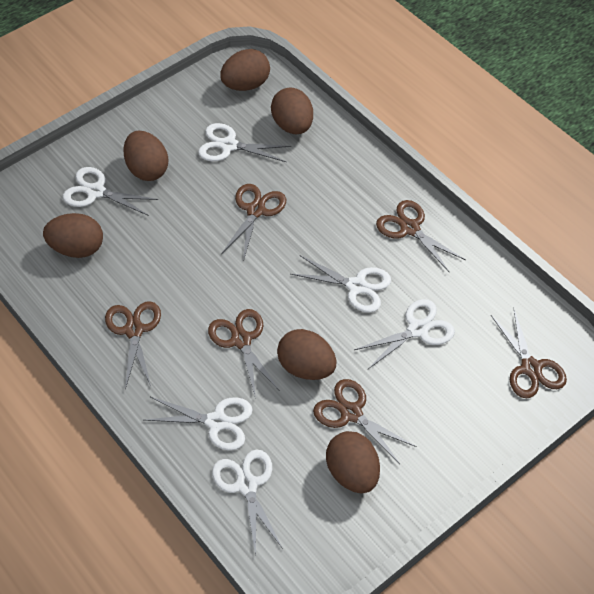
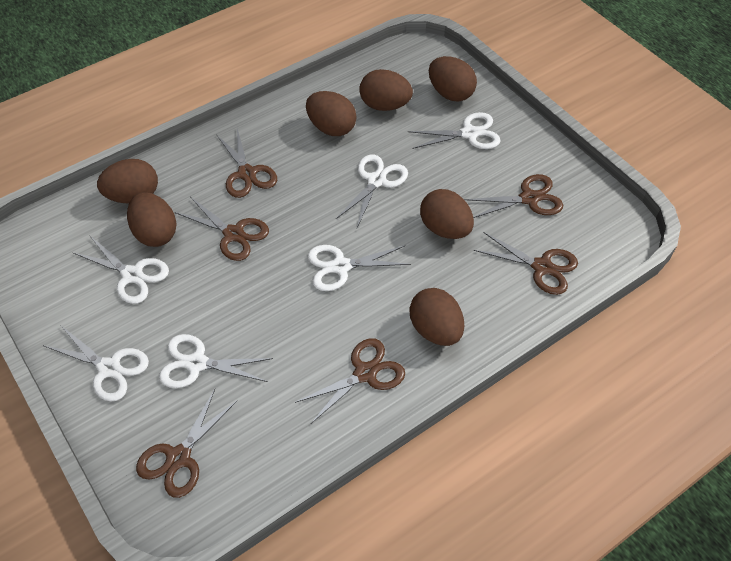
brown egg: [43,213,103,258] [123,131,168,181] [220,49,270,91] [271,87,313,134] [277,329,336,380] [326,431,380,493] = 6 -> [97,159,158,203] [127,192,177,247] [306,91,357,136] [359,69,413,111] [410,288,464,346] [420,189,474,239] [429,56,477,102] = 7

